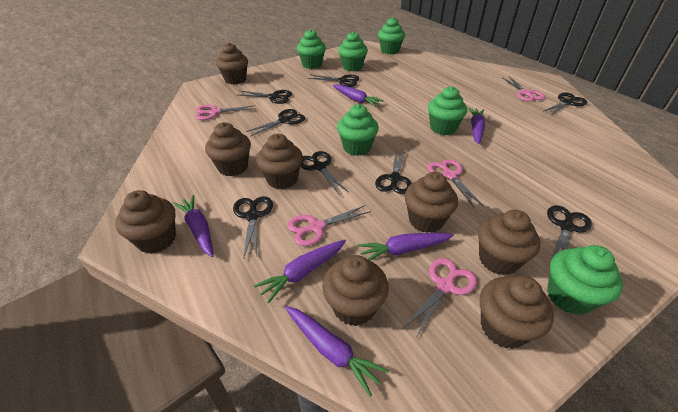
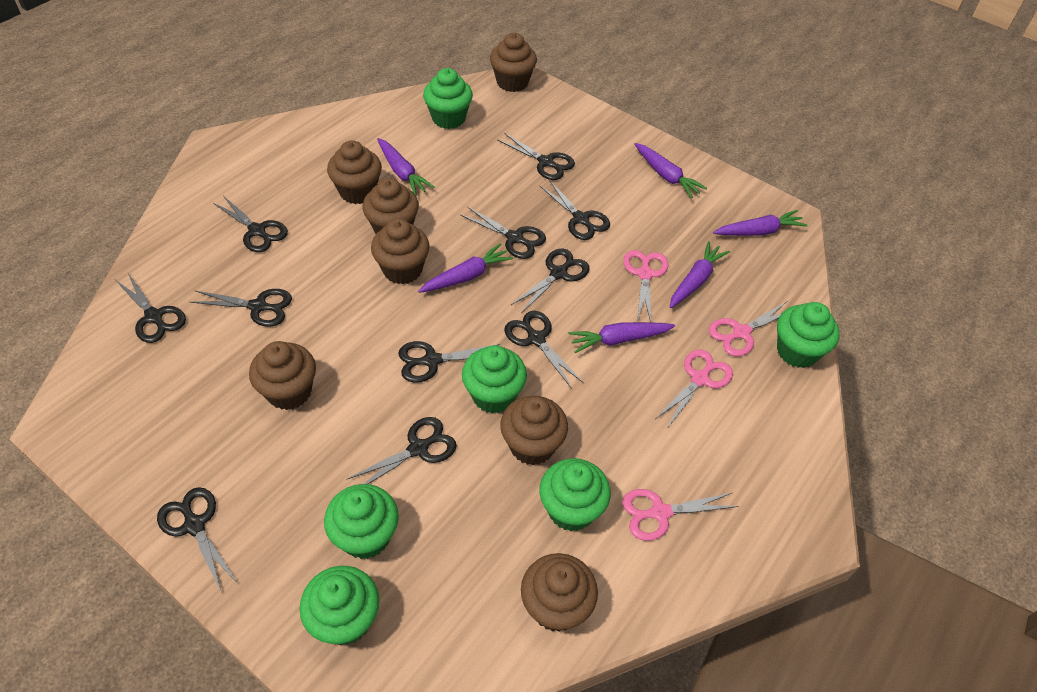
black scissors: [233,196,273,260] [239,90,292,104] [245,109,305,137] [300,151,349,196] [307,74,359,87] [375,151,412,194] [543,93,587,116] [547,205,592,258] = 8 -> [116,273,186,343] [157,487,237,593] [190,289,292,327] [213,196,288,252] [346,417,457,484] [398,341,500,383] [460,207,546,259] [497,133,575,180] [504,311,584,389] [511,249,590,313] [539,180,610,240] = 11
brown cupcake: [115,190,176,254] [205,122,251,176] [216,42,248,84] [256,134,303,189] [322,255,389,326] [405,172,458,233] [478,210,540,275] [480,276,554,349] = 8 -> [249,341,316,410] [327,140,382,204] [363,178,419,234] [371,219,430,284] [490,33,537,92] [500,396,568,465] [521,553,598,632] = 7
pink scissors: [195,105,255,120] [287,205,371,246] [403,258,477,338] [427,159,484,207] [503,77,545,102] = 5 -> [622,489,739,541] [623,250,669,323] [655,349,733,427] [709,301,787,357] = 4

